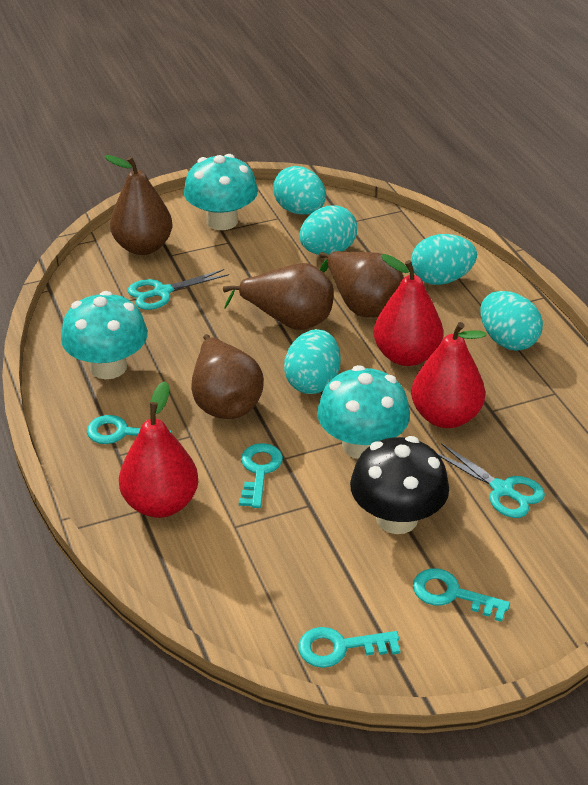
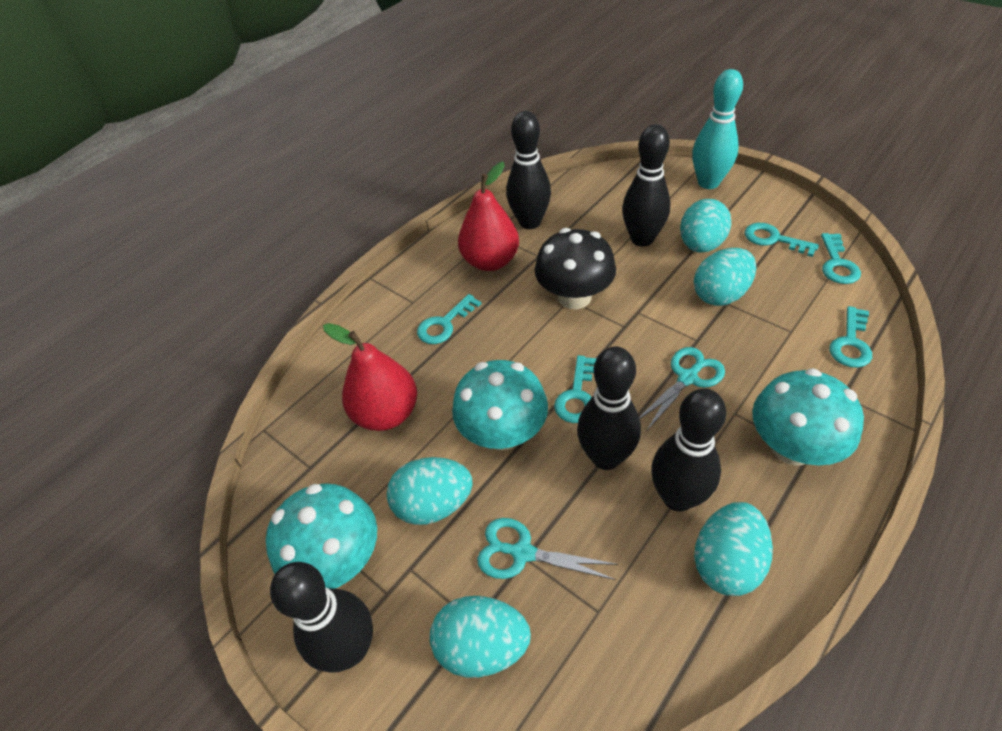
black bowling pin: none = 0 -> [270,562,373,673] [506,111,551,229] [577,346,641,470] [622,124,671,247] [651,389,726,512] = 5
brown pear: [104,155,172,255] [191,334,264,419] [223,263,334,330] [319,251,404,318] = 4 -> none = 0
red pear: [119,381,198,518] [374,254,443,366] [411,322,486,428] = 3 -> [323,323,417,431] [458,162,519,271] = 2
turquoise bowling pin: none = 0 -> [692,69,743,189] = 1
turquoise key: [87,415,172,444] [239,443,283,508] [298,627,400,668] [413,568,510,622] = 4 -> [417,294,481,344] [554,355,597,423] [745,223,819,257] [821,233,861,284] [830,306,872,368] = 5

